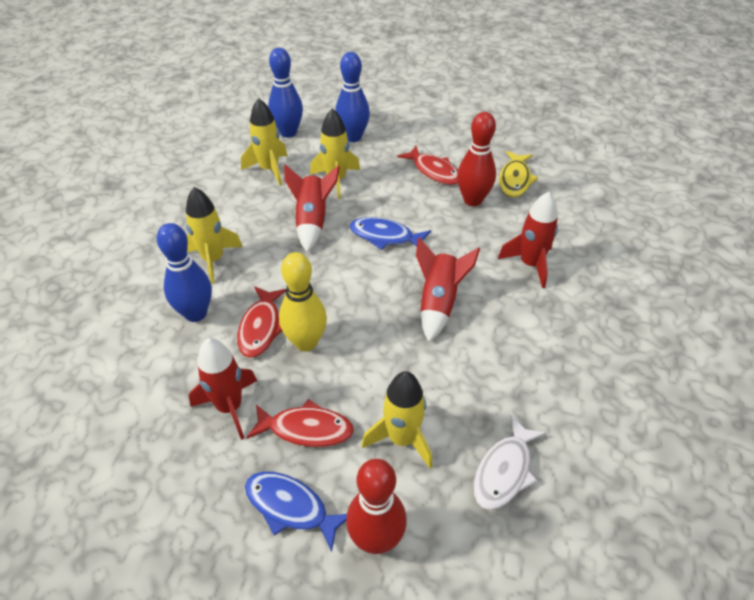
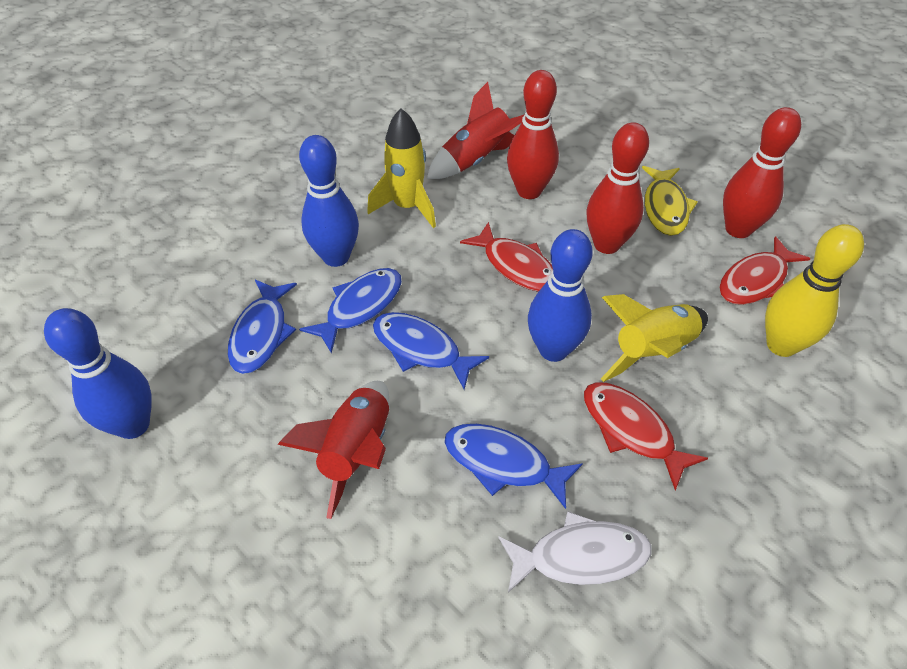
blue fish: [245,472,347,552] [350,217,431,250] = 2 -> [228,280,297,374] [299,268,402,353] [373,312,489,390] [444,424,583,509] = 4
red bowling pin: [346,459,407,554] [457,112,496,206] = 2 -> [507,70,559,199] [586,122,649,254] [723,107,801,238] = 3
red rocket: [189,338,257,440] [284,165,340,252] [416,238,480,342] [498,192,558,288] = 4 -> [277,381,389,519] [427,82,525,179] = 2
yellow rocket: [186,187,243,284] [241,98,288,186] [310,108,360,199] [361,371,433,468] = 4 -> [367,108,436,228] [601,294,708,382] = 2

